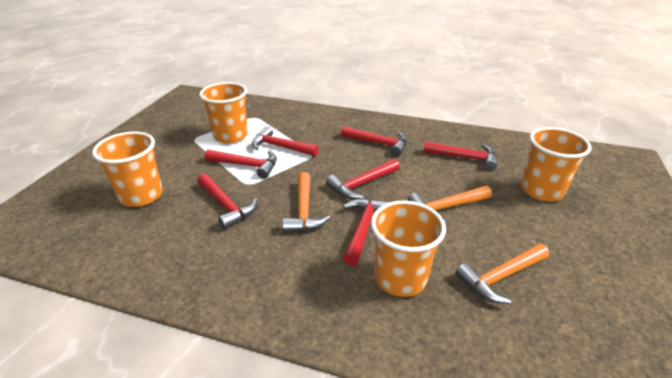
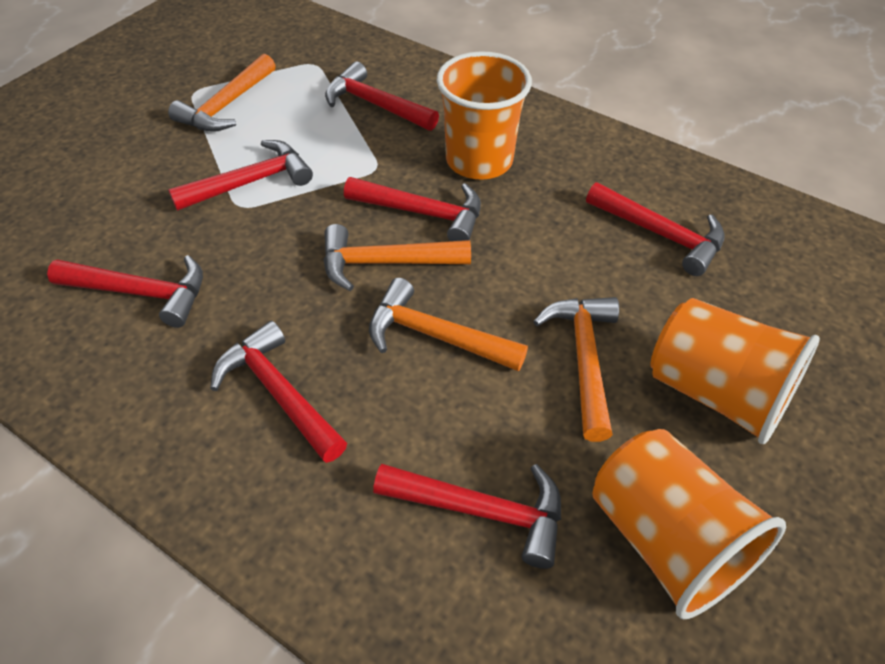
orange cup: [92,132,163,207] [199,82,248,143] [371,200,446,297] [521,127,592,201] = 4 -> [437,51,532,180] [592,429,786,619] [650,298,820,444] = 3
orange hammer: [282,172,331,233] [408,186,492,223] [455,243,549,304] = 3 -> [168,54,276,131] [323,224,471,291] [369,278,528,371] [533,297,619,442] = 4

